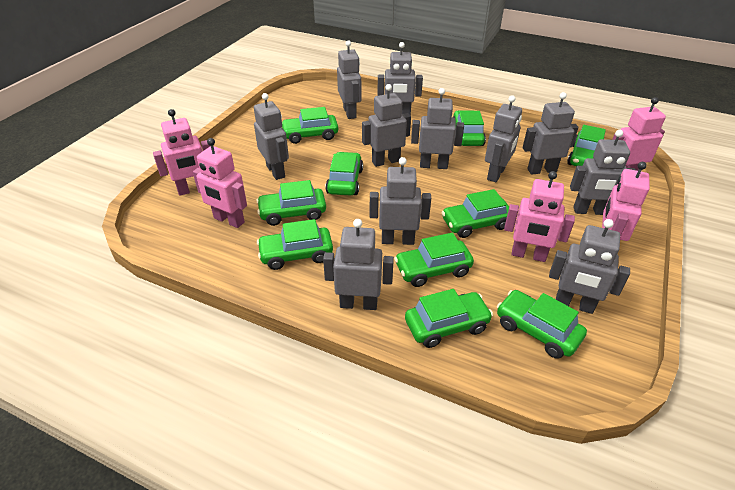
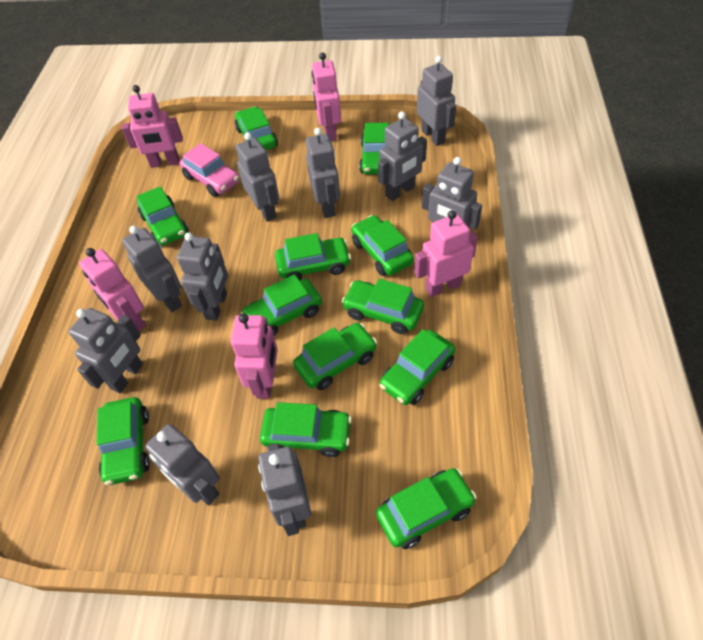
green car: [256,180,326,226] [257,219,333,270] [282,107,338,144] [325,152,363,195] [394,233,474,287] [405,289,493,348] [441,189,509,238] [453,110,486,146] [497,290,587,359] [567,125,606,166] = 10 -> [96,397,150,485] [137,186,189,246] [235,106,278,150] [241,274,322,336] [260,402,352,457] [275,233,351,281] [293,323,377,390] [342,279,424,334] [351,215,414,276] [359,123,389,174] [376,468,477,549] [379,329,455,405] = 12
grey robot: [254,93,289,180] [323,219,394,310] [337,40,361,119] [362,84,411,167] [370,157,431,245] [377,42,423,115] [411,88,464,169] [485,95,522,182] [522,92,578,174] [549,219,630,314] [570,130,635,215] = 11 -> [68,308,143,393] [122,226,182,312] [145,424,220,505] [177,232,228,321] [236,132,279,222] [258,443,311,536] [306,128,340,218] [378,112,427,201] [417,56,456,146] [422,157,482,230] = 10
pink car: none = 0 -> [180,143,239,197] = 1

